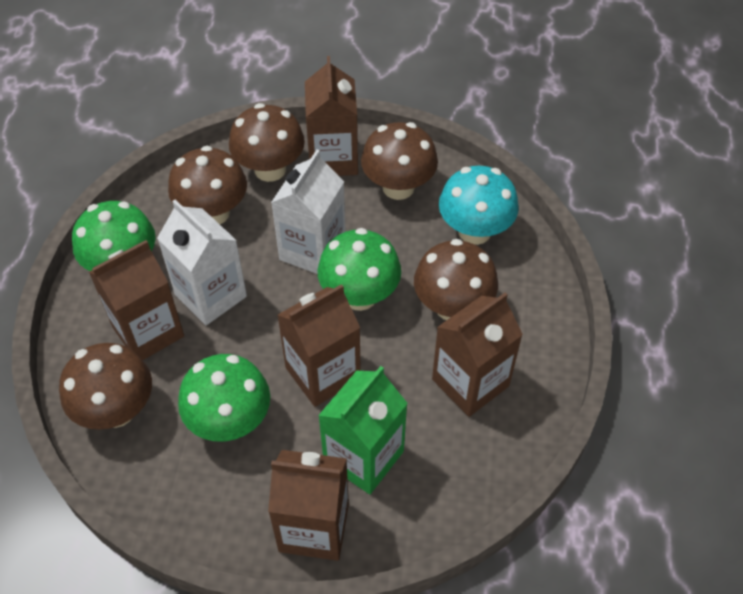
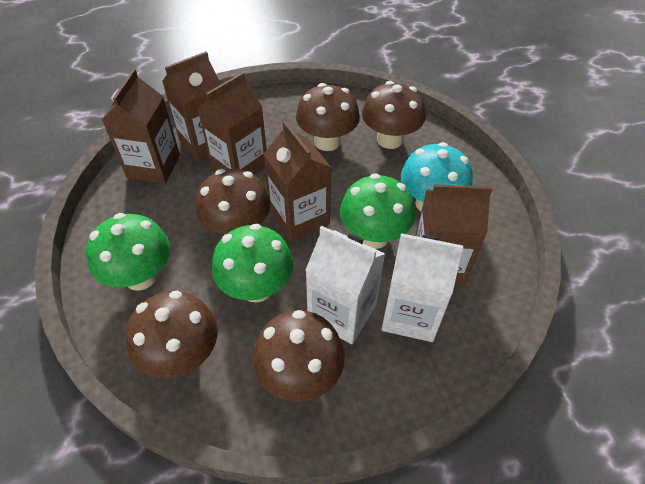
green carton: [318,366,408,494] = 1 -> none = 0

